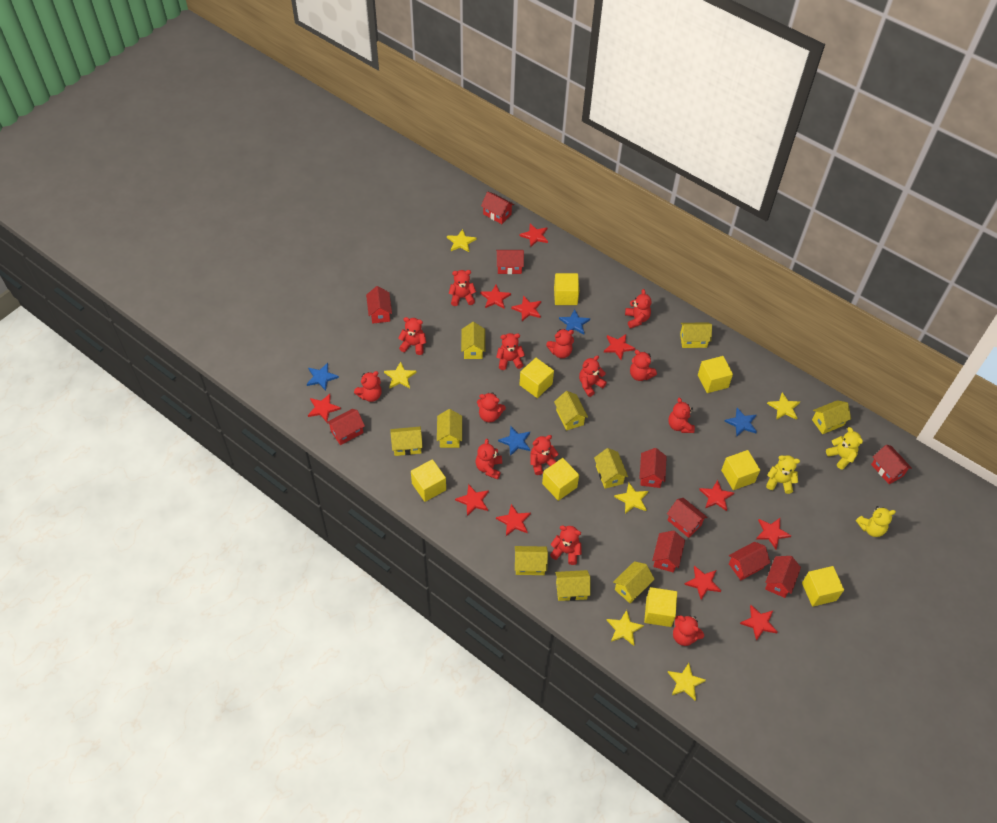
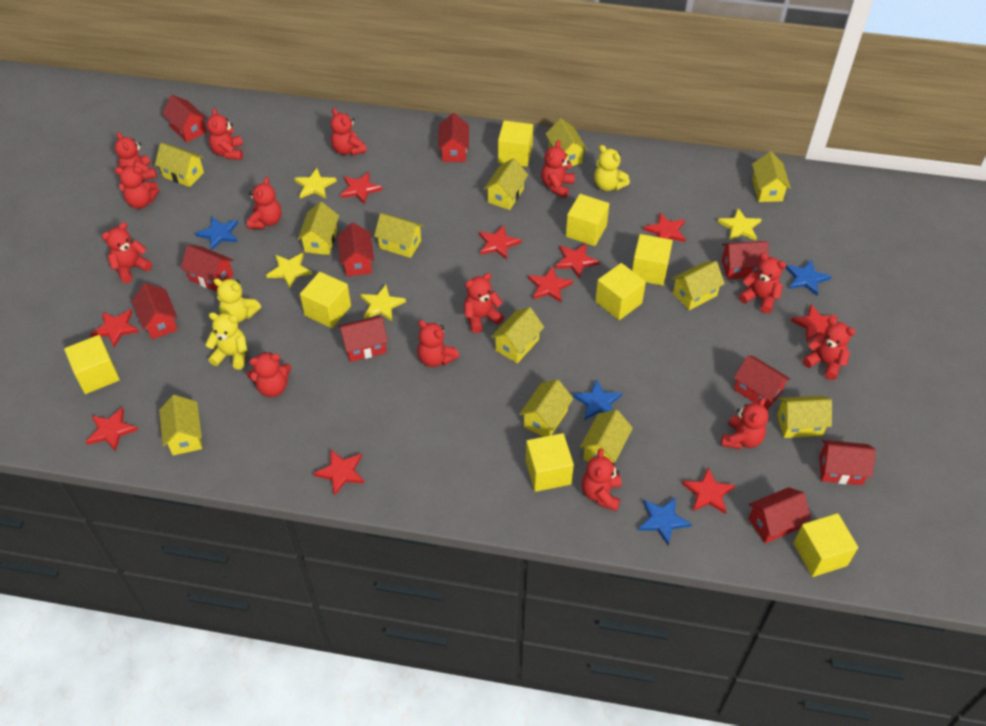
red star: [308,394,341,422] [455,484,489,516] [480,285,511,309] [496,504,531,536] [511,295,541,321] [519,224,548,247] [604,334,635,360] [684,566,721,600] [699,479,734,511] [740,605,778,641] [756,518,791,549] = 11 -> [86,407,138,452] [90,309,139,347] [313,450,364,496] [340,172,382,204] [479,225,521,260] [528,266,573,302] [555,243,599,279] [643,213,686,242] [682,467,735,514] [791,304,838,342] = 10
yellow house: [391,427,423,456] [437,409,462,448] [461,322,485,359] [515,546,548,575] [554,391,588,431] [555,570,591,601] [594,448,628,489] [613,561,655,604] [680,323,712,348] [812,400,851,434] = 10 -> [155,143,204,187] [159,395,202,455] [298,202,339,255] [374,213,424,258] [484,158,528,210] [491,307,544,363] [520,379,574,437] [546,118,587,166] [580,410,633,463] [672,261,725,310] [752,151,791,202] [777,396,832,438] = 12
yellow star: [384,361,417,388] [447,229,476,252] [607,610,644,646] [614,483,648,514] [668,663,706,701] [767,392,800,420] = 6 -> [266,253,312,288] [294,168,337,198] [360,285,406,321] [718,208,762,241] = 4

